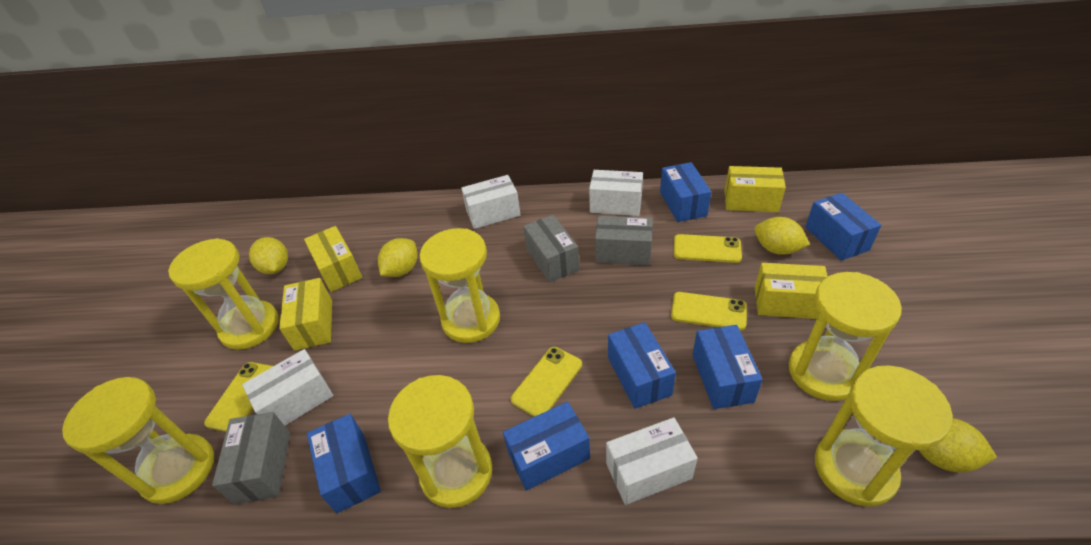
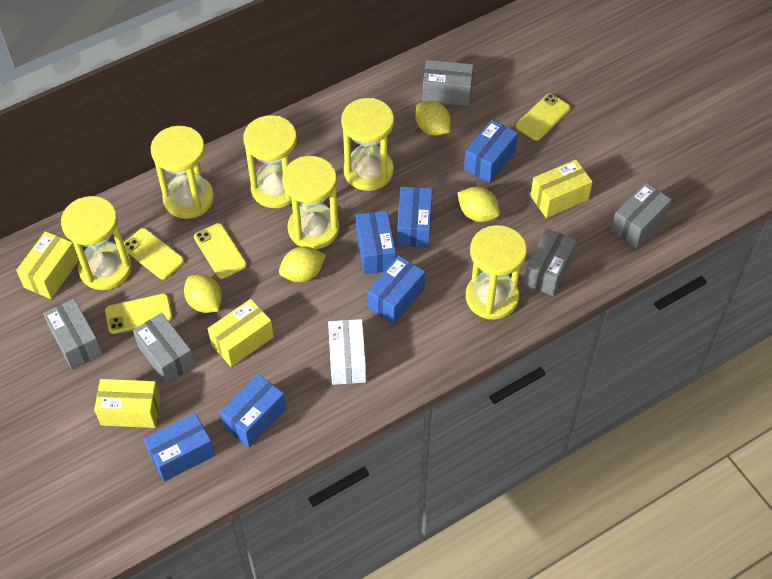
grey box: [212,412,290,504] [523,215,579,282] [595,216,653,265] = 3 -> [43,299,102,369] [133,313,195,384] [422,60,473,106] [523,228,577,296] [611,183,672,248] = 5
white box: [242,349,333,425] [461,175,520,229] [589,170,643,216] [606,417,698,505] = 4 -> [328,319,366,385] = 1

